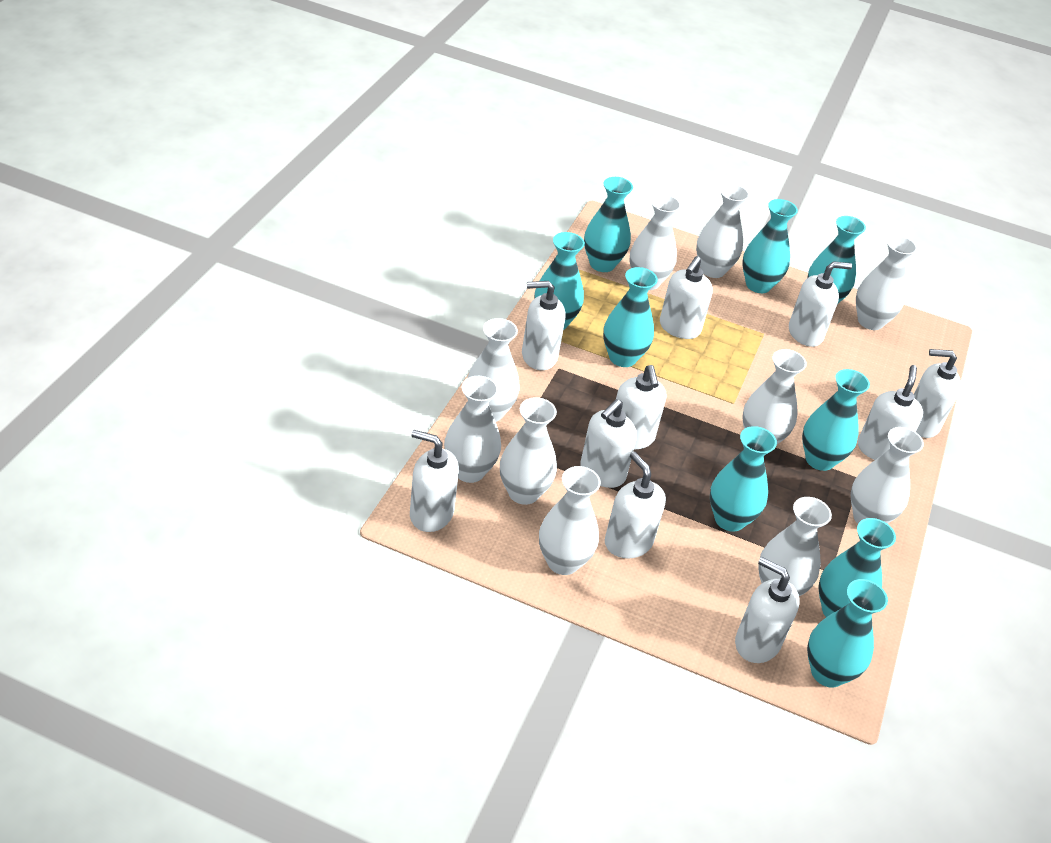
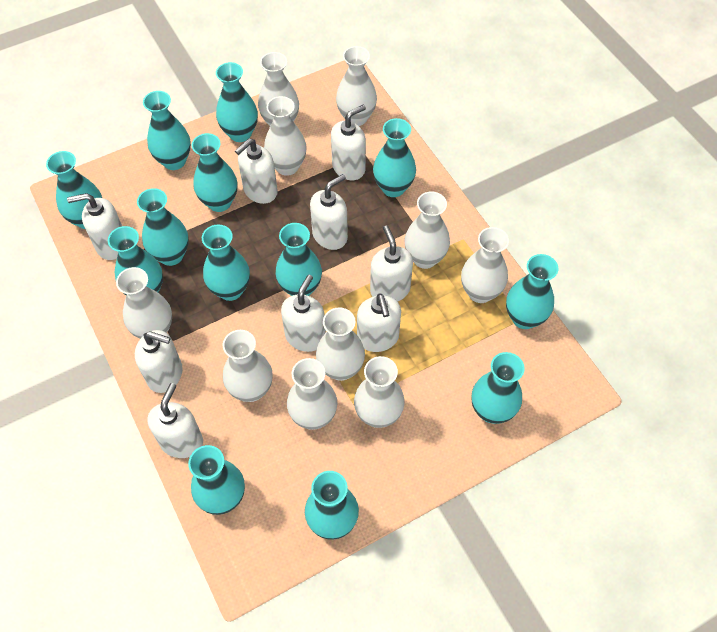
turquoise vase: [534,232,585,330] [584,177,633,272] [603,267,658,367] [710,426,777,532] [742,199,798,293] [802,369,870,471] [807,216,866,303] [807,579,888,688] [818,518,896,617] = 9 -> [46,151,102,229] [108,226,163,295] [137,188,189,266] [143,91,191,170] [188,445,245,515] [192,133,237,212] [202,224,250,301] [216,62,258,142] [276,223,322,296] [305,471,359,540] [373,118,416,197] [472,352,525,424] [506,254,558,329] = 13
white soap dispenser: [410,430,459,532] [522,281,565,370] [580,399,637,488] [605,452,666,558] [616,365,666,450] [660,256,713,339] [735,557,800,663] [789,261,852,347] [858,365,923,460] [914,349,961,438] = 10 -> [67,193,122,260] [135,330,183,393] [148,383,203,458] [235,138,278,204] [281,274,326,352] [310,174,348,250] [331,105,366,180] [357,293,401,352] [370,225,413,302] = 9

